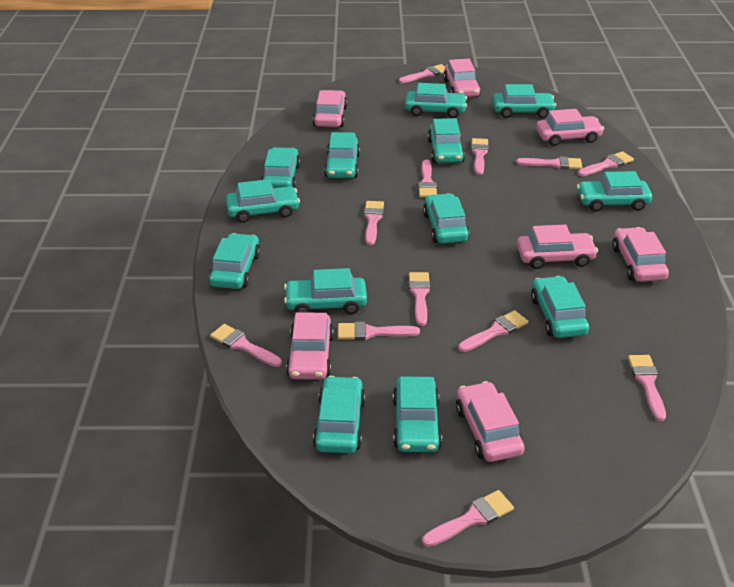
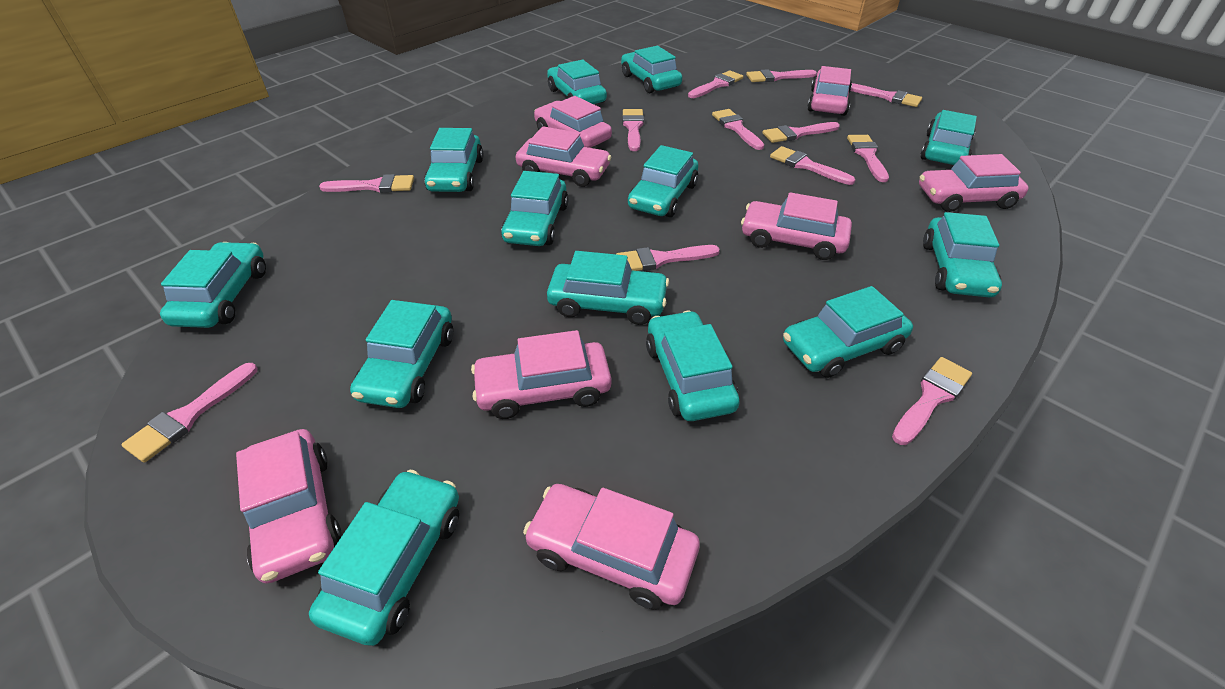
pink car: [286,312,334,380] [313,90,348,127] [443,59,481,97] [456,381,525,462] [517,224,598,269] [536,109,604,146] [612,227,669,282] = 7 -> [236,429,342,583] [471,330,611,419] [516,126,611,187] [523,484,700,610] [534,96,612,148] [741,192,852,260] [807,66,852,116] [919,154,1029,212] = 8

